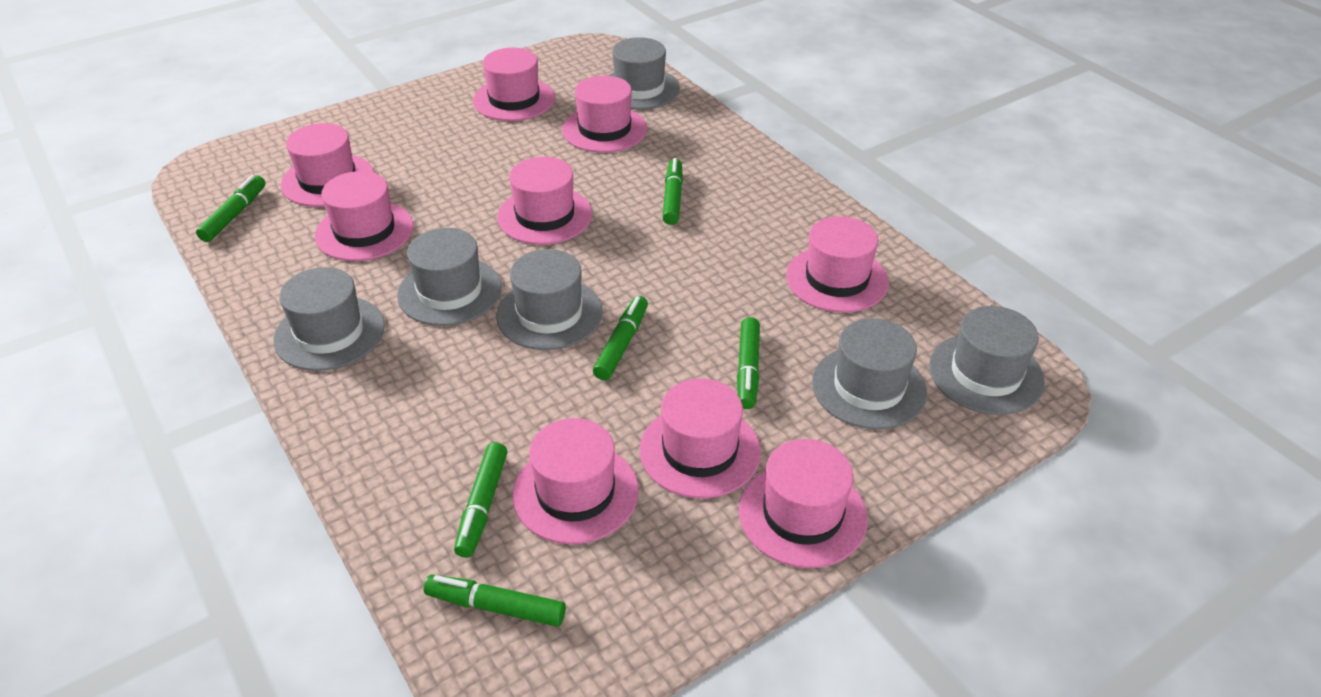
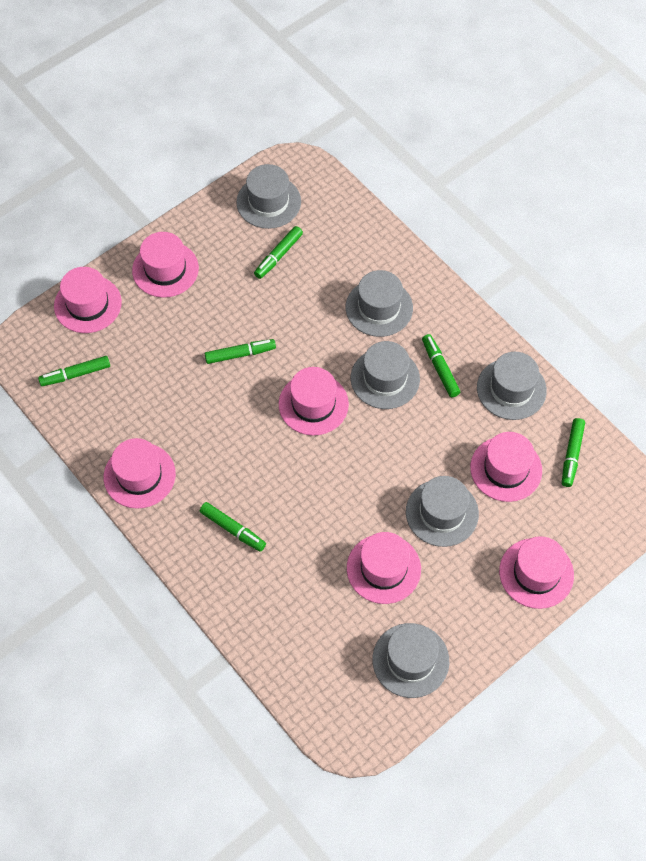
pink hat: [281,123,374,207] [315,171,414,261] [473,48,555,121] [497,157,592,245] [512,418,639,544] [562,76,647,153] [640,379,761,498] [739,439,868,568] [786,216,889,313] = 9 -> [54,267,122,333] [104,438,176,509] [132,232,199,298] [279,367,349,436] [347,532,421,604] [470,432,542,502] [499,536,574,609] = 7

